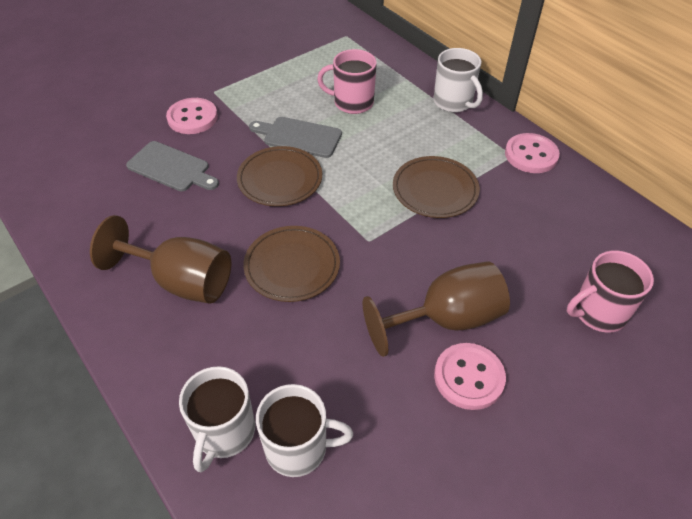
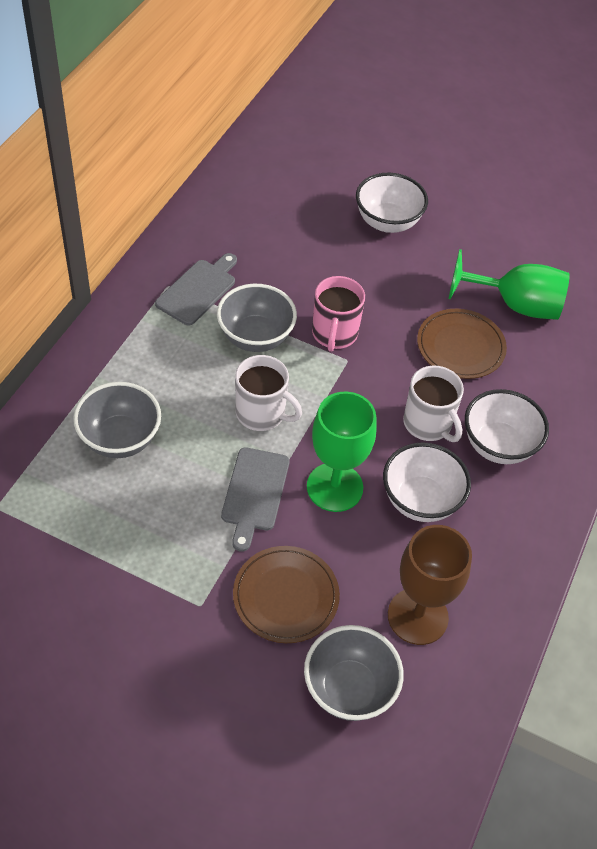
brown goblet: [90,215,231,304] [363,261,510,357] = 2 -> [388,525,472,645] = 1
brown plate: [237,146,322,206] [243,226,340,302] [393,156,480,218] = 3 -> [233,546,340,643] [417,309,507,379] = 2
green goblet: none = 0 -> [307,391,377,512] [448,249,570,320] = 2
grey bowl: none = 0 -> [73,382,161,458] [217,284,297,352] [304,625,404,721] = 3
pink button: [166,98,218,134] [434,343,506,410] [505,133,560,173] = 3 -> none = 0
pink mug: [317,49,377,114] [567,250,654,333] = 2 -> [312,276,365,352] = 1
white bowl: none = 0 -> [356,173,428,233] [383,442,471,522] [465,389,549,464] = 3
white mug: [179,366,255,472] [256,384,353,477] [433,48,483,112] = 3 -> [235,355,302,431] [403,366,464,442] = 2

